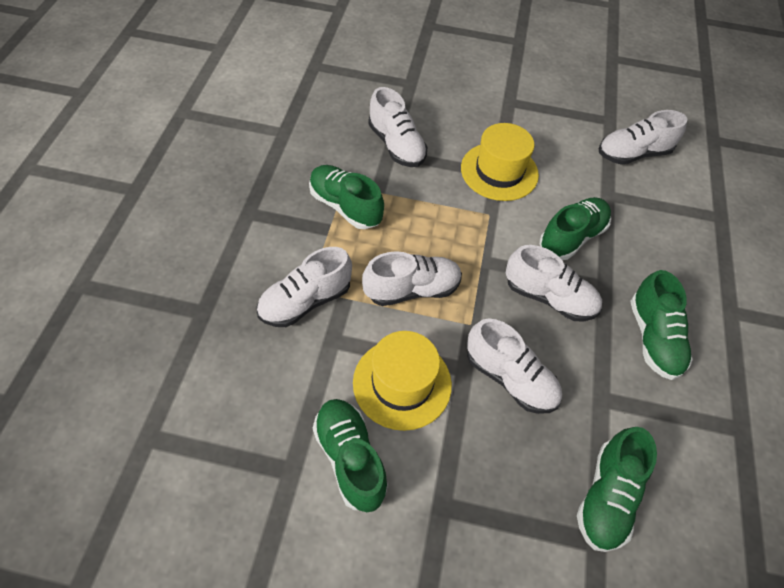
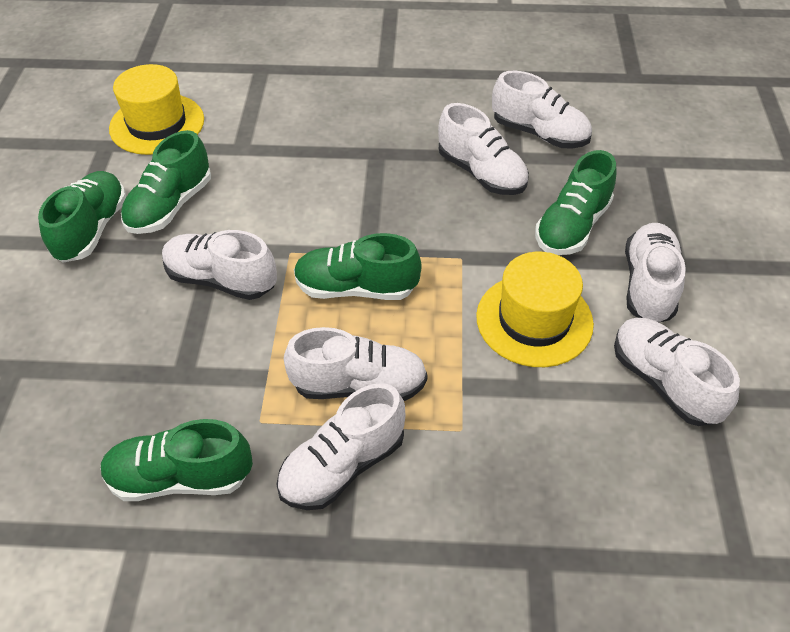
white shoe: [256,247,352,327] [362,251,462,306] [368,87,428,167] [467,319,562,414] [506,245,602,321] [599,110,687,165] = 6 -> [162,230,277,300] [276,383,406,510] [284,327,428,401] [438,103,529,195] [492,71,592,148] [614,318,740,426] [625,223,686,322] = 7

